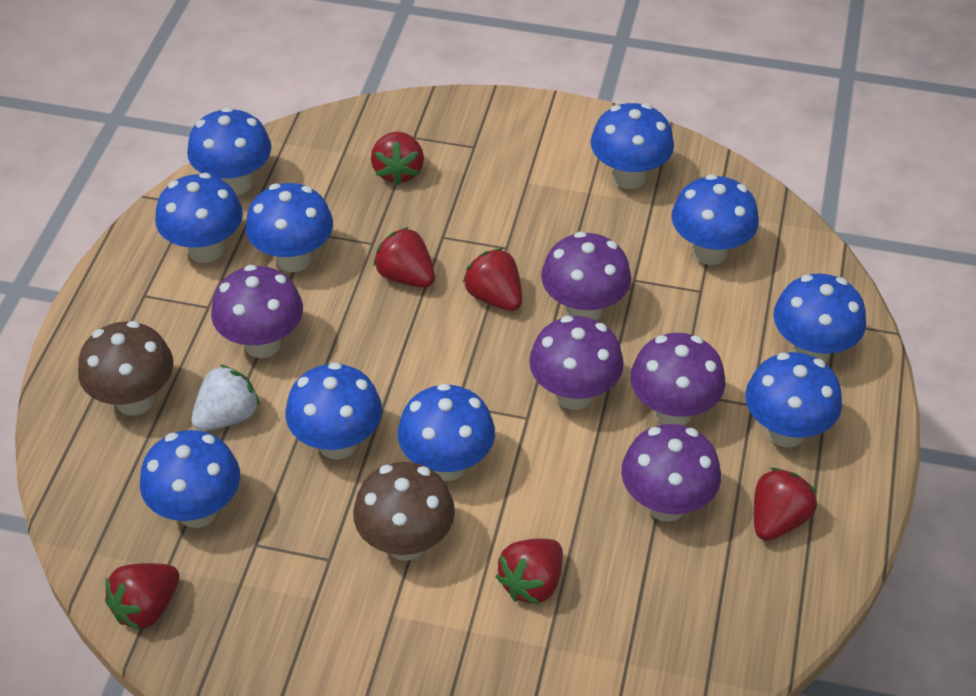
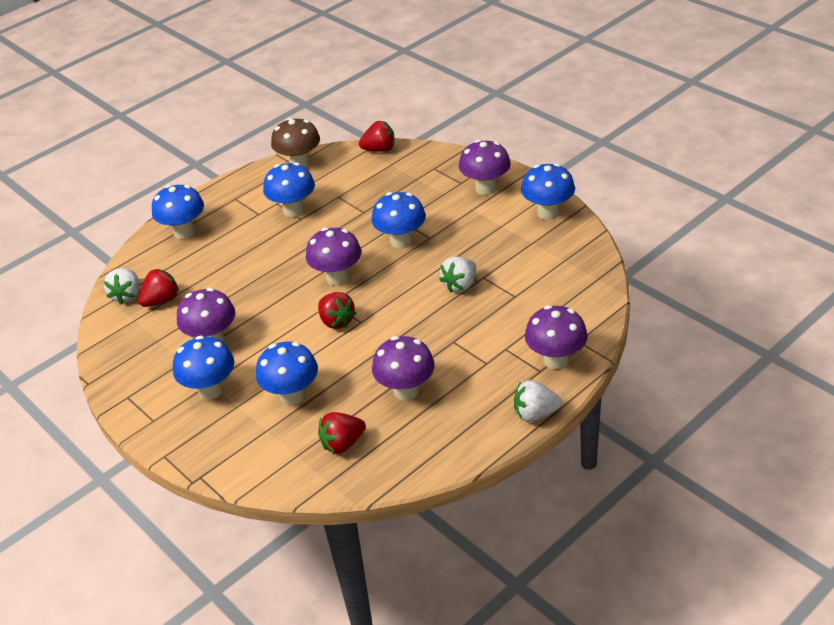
blue mushroom: [140,430,240,528] [155,173,243,263] [187,107,271,196] [246,183,333,272] [285,362,382,460] [398,383,495,481] [591,103,674,189] [671,174,759,265] [745,352,842,448] [773,274,866,363] = 10 -> [152,185,204,239] [173,336,234,400] [256,342,318,405] [263,162,315,217] [372,192,426,249] [521,163,575,220] = 6
brown mushroom: [78,321,173,416] [353,462,455,561] = 2 -> [271,118,320,168] = 1
red strawberry: [105,563,179,631] [371,131,424,185] [373,227,435,288] [463,248,522,311] [495,538,563,605] [754,468,817,541] = 6 -> [138,269,179,307] [318,292,356,329] [318,412,366,454] [359,121,395,152] = 4
white strawberry: [191,364,260,431] = 1 -> [104,268,140,304] [439,257,476,292] [514,380,562,422] = 3

